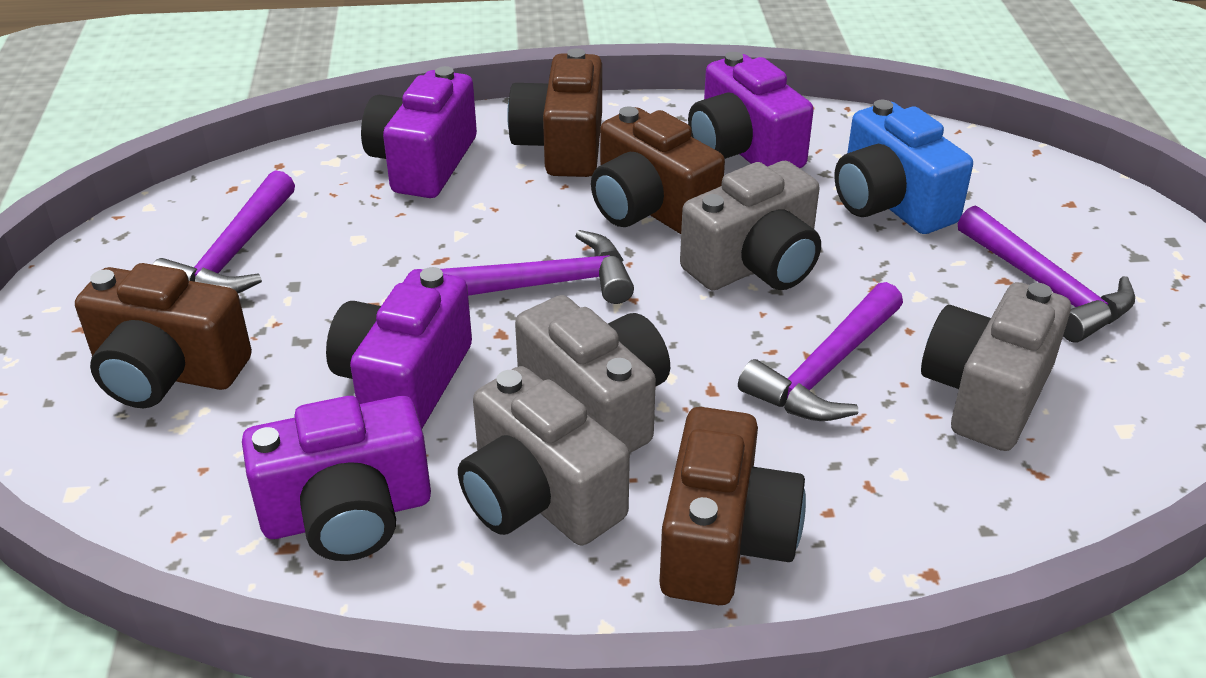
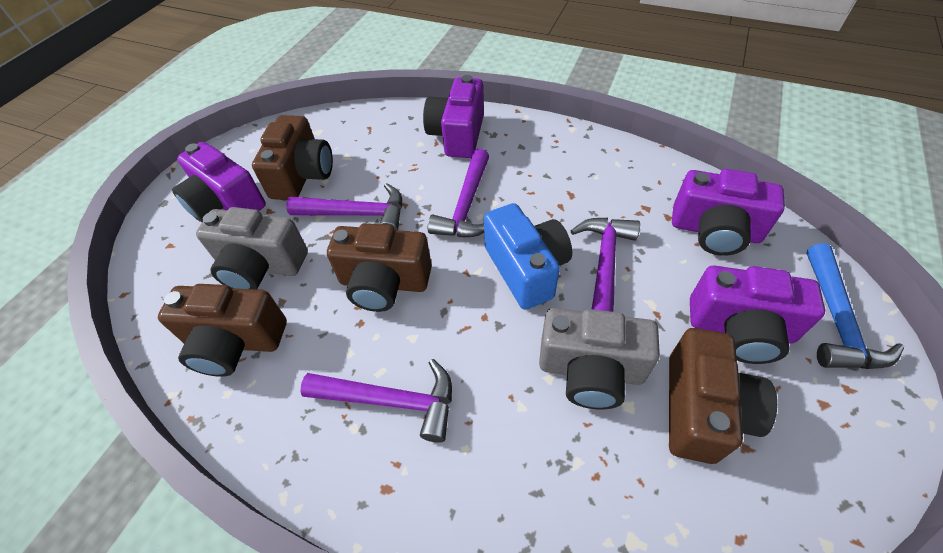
blue hammer: none = 0 -> [806,243,904,369] = 1
grey camera: [458,366,630,545] [515,295,670,453] [680,161,821,290] [921,282,1071,451] = 4 -> [196,207,308,290] [539,308,660,409] = 2

